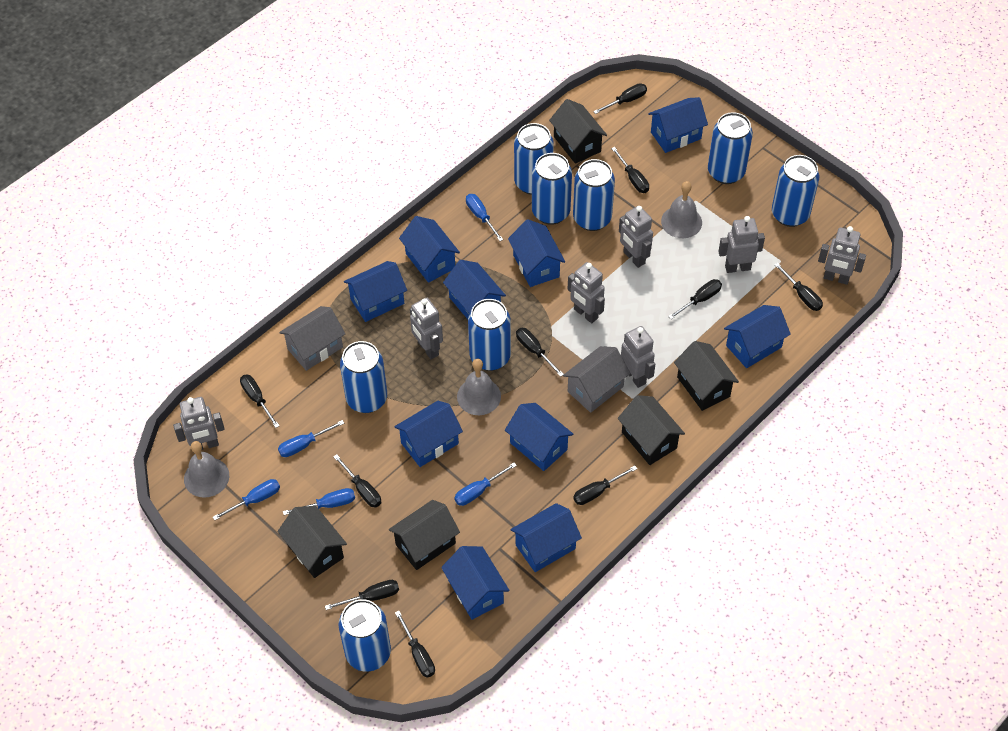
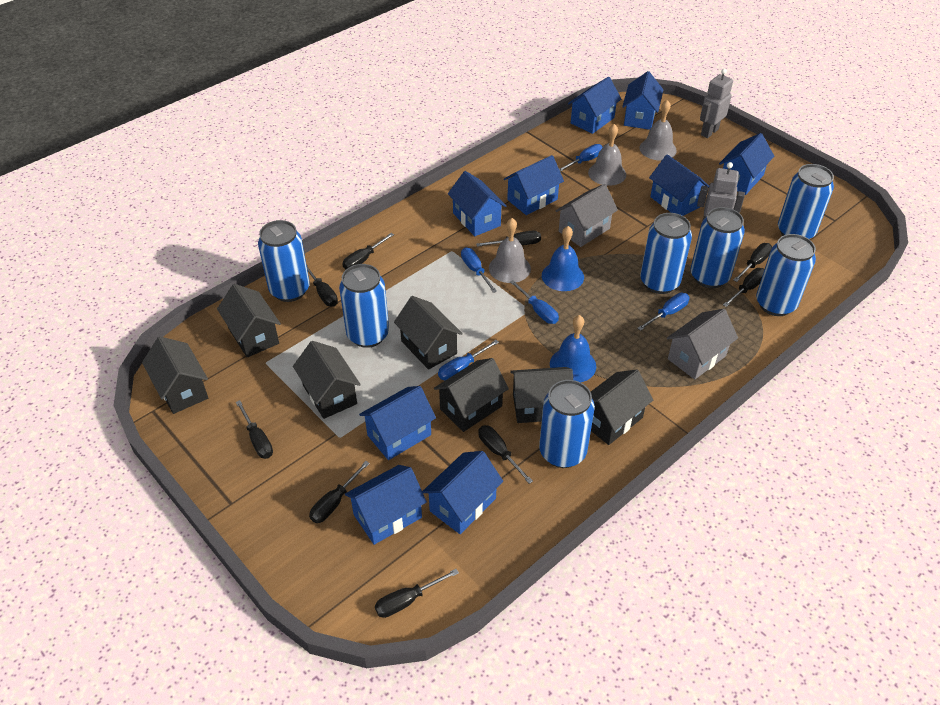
black house: [278,506,347,578] [389,500,460,570] [549,99,607,164] [618,395,685,465] [674,341,739,411] = 5 -> [142,336,208,414] [217,284,281,357] [293,341,361,419] [394,296,463,370] [434,358,509,432] [510,367,573,423] [591,370,653,445] = 7
black screwdriver: [240,374,279,428] [325,580,399,610] [333,454,381,507] [395,611,435,678] [516,328,564,377] [573,466,637,505] [593,83,647,114] [611,147,649,193] [668,279,722,319] [774,263,823,311] = 10 -> [236,400,273,459] [306,264,338,306] [309,461,370,523] [342,233,394,270] [375,569,459,618] [476,231,541,247] [478,425,533,484] [723,268,764,307] [733,243,772,282] = 9
blue bell: none = 0 -> [542,226,584,291] [550,315,596,382] = 2
blue can: [338,599,391,672] [340,341,387,413] [468,299,511,371] [514,123,554,195] [532,153,572,225] [573,159,615,231] [708,112,753,184] [772,155,819,227] = 8 -> [258,220,310,302] [339,264,389,348] [539,380,595,468] [640,213,692,294] [690,207,745,288] [756,234,816,316] [778,164,834,239] = 7
blue house: [344,261,407,322] [394,401,463,467] [399,216,460,283] [441,546,509,620] [443,260,506,319] [505,403,574,471] [508,219,565,287] [510,503,582,572] [648,97,708,153] [724,305,791,368] = 10 -> [345,465,427,545] [359,386,436,460] [422,451,503,534] [448,171,506,236] [504,155,564,215] [568,77,621,134] [622,71,663,130] [649,154,709,216] [719,133,774,195] = 9
grey robot: [173,397,225,450] [410,298,443,359] [568,262,605,323] [619,206,653,268] [621,326,655,388] [718,216,765,273] [818,226,866,285] = 7 -> [697,162,745,220] [700,69,733,138] = 2

